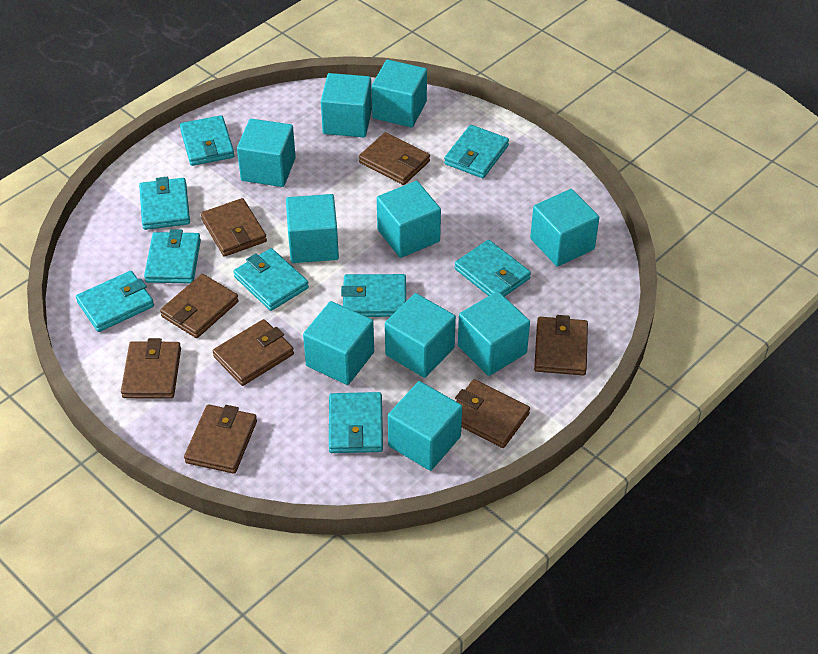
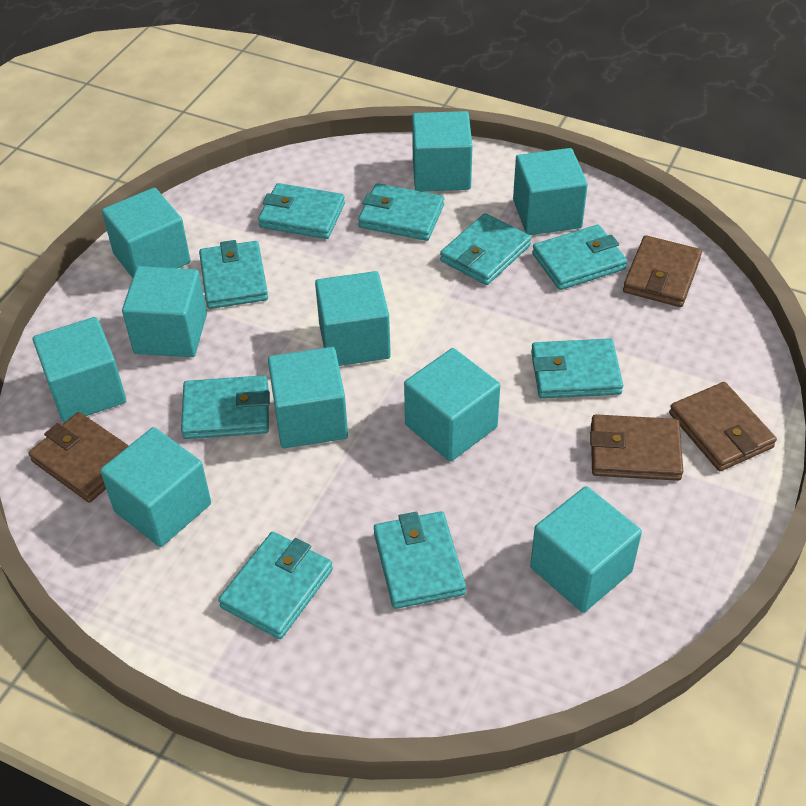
brown wallet: [121,338,181,399] [160,274,239,338] [184,404,257,474] [201,198,267,257] [213,319,294,386] [359,132,430,185] [455,379,530,448] [534,315,588,375] = 8 -> [29,412,129,503] [590,414,683,481] [623,235,702,307] [669,382,777,471] = 4

